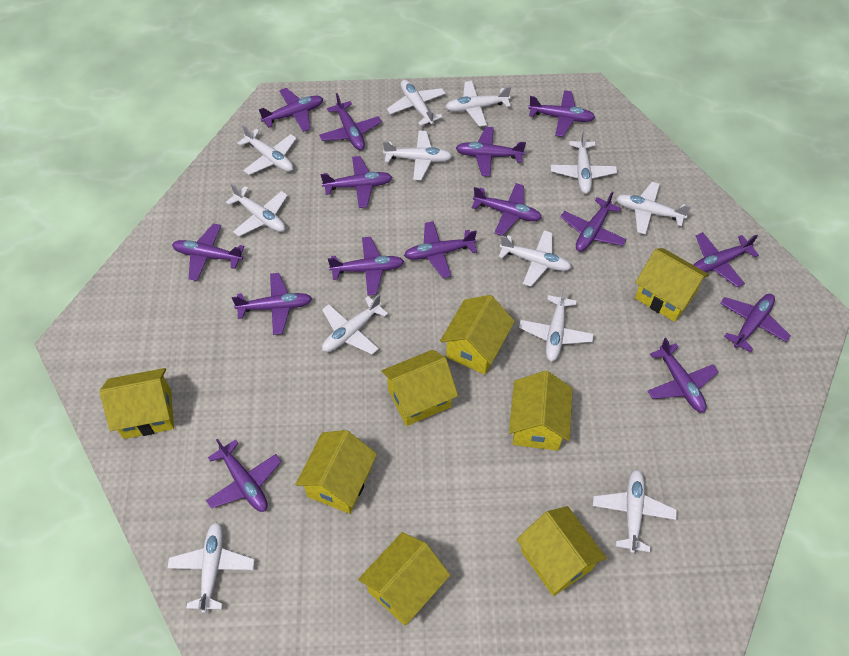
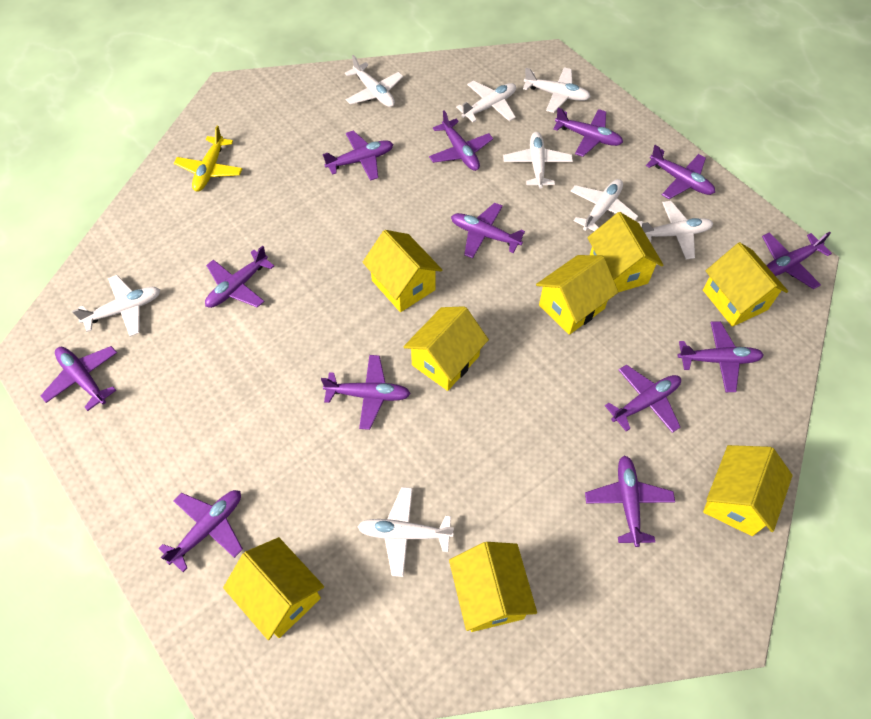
purple plane: [172,224,245,281] [206,438,281,512] [232,273,312,335] [259,88,323,132] [319,93,382,150] [320,156,392,208] [328,237,404,296] [404,221,477,278] [456,127,526,177] [471,183,542,236] [528,90,595,137] [561,191,626,252] [648,338,719,413] [693,232,759,287] [720,294,791,353] = 15 -> [41,346,117,411] [158,490,243,572] [205,246,274,308] [321,355,411,430] [323,131,393,181] [429,110,493,171] [451,203,525,258] [553,108,623,157] [585,455,675,547] [605,365,681,433] [646,145,715,199] [678,322,764,392] [762,232,832,289] = 13
white plane: [167,522,255,613] [226,183,288,236] [237,125,297,175] [322,294,388,355] [383,131,452,181] [387,80,446,126] [446,81,511,127] [498,230,572,287] [519,287,594,362] [551,130,617,194] [593,469,677,554] [616,182,691,235] = 12 -> [72,275,160,337] [345,55,403,107] [357,487,454,577] [456,81,516,122] [503,132,573,189] [523,67,591,113] [570,179,638,231] [638,201,713,259] = 8
yellow plane: none = 0 -> [174,126,242,192] = 1

